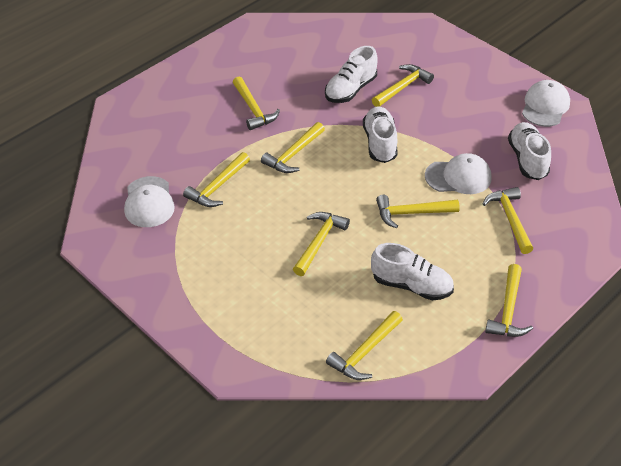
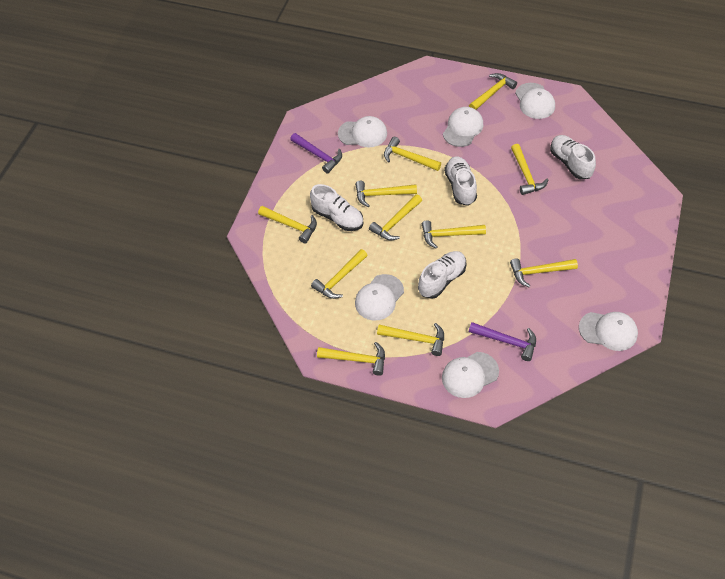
purple hammer: none = 0 -> [290,133,342,174] [469,322,536,361] = 2
white cap: [124,176,175,227] [425,153,491,194] [522,80,570,127] = 3 -> [338,116,387,147] [355,274,404,321] [442,352,499,398] [443,107,483,147] [515,83,555,119] [579,312,638,351] = 6
yellow hammer: [183,152,250,207] [233,77,280,130] [261,122,325,173] [293,212,350,276] [326,311,403,380] [372,64,434,107] [376,195,460,229] [483,187,533,254] [485,264,533,337] = 9 -> [258,206,317,244] [311,249,368,299] [317,342,385,376] [355,181,417,207] [369,194,422,240] [377,323,444,356] [384,137,441,171] [422,220,486,249] [469,73,517,110] [510,258,578,287] [511,144,548,195] = 11

